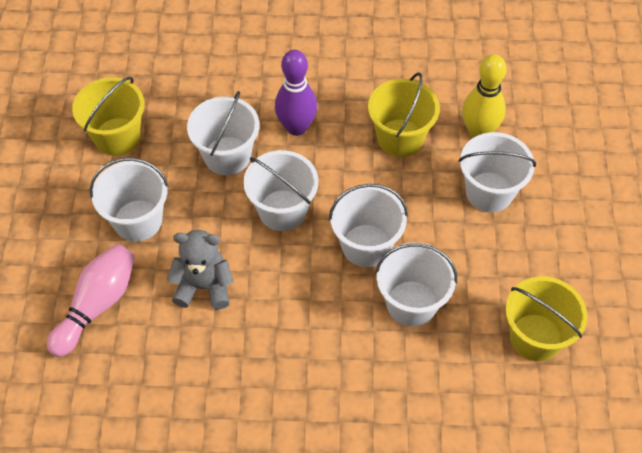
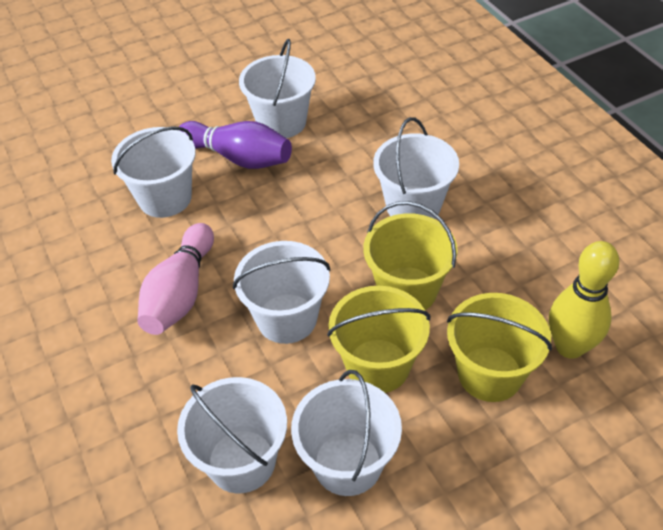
grey teddy bear: [166,230,234,309] = 1 -> none = 0

